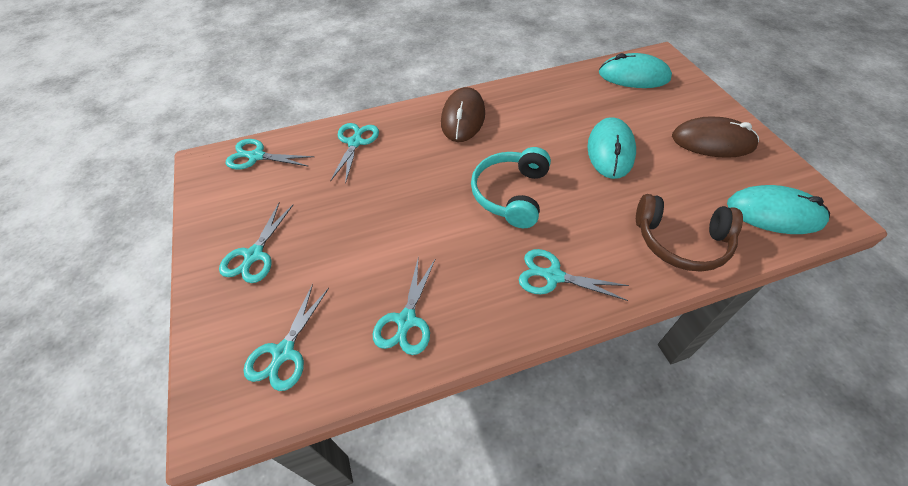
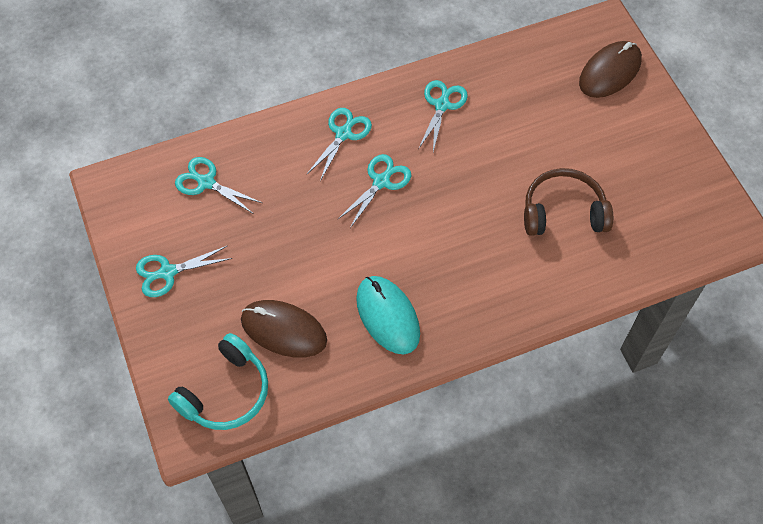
turquoise mouse: [587,117,636,179] [599,53,672,88] [727,185,830,234] = 3 -> [356,276,420,354] = 1
turquoise scissors: [219,202,293,283] [226,139,314,170] [243,284,329,391] [330,123,379,184] [373,256,435,355] [519,249,629,301] = 6 -> [136,246,232,297] [175,157,262,214] [307,108,372,181] [337,154,411,228] [419,80,468,152] = 5

